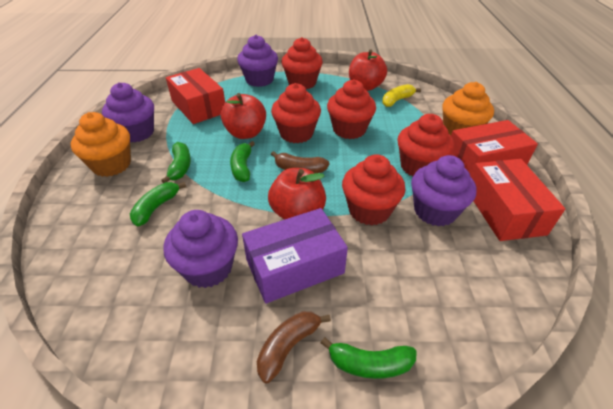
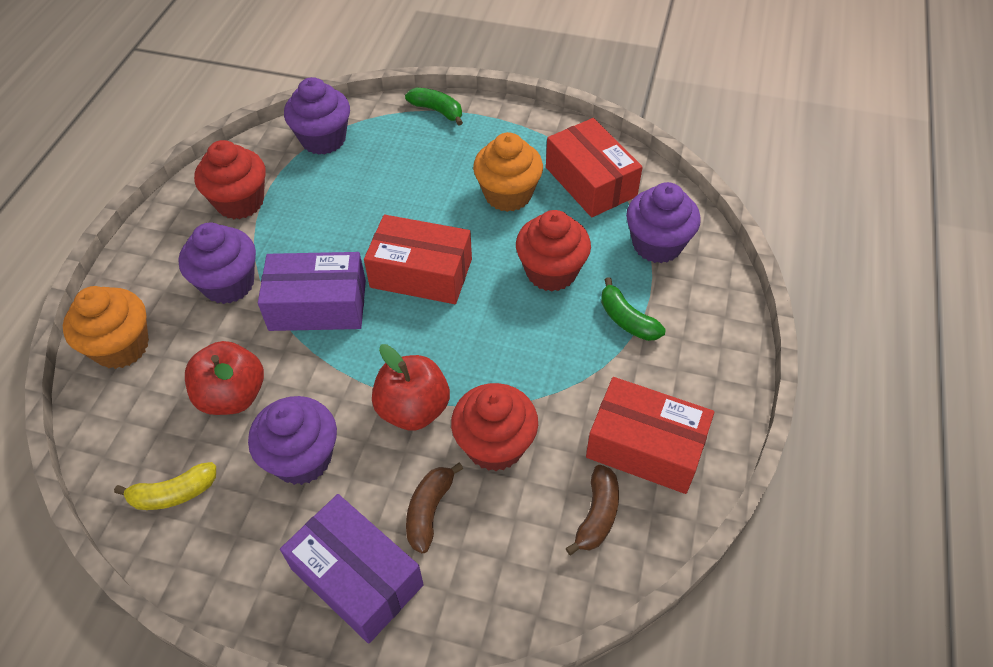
green banana: [130,182,186,226] [161,142,191,183] [230,141,255,182] [321,337,417,379] = 4 -> [405,88,463,126] [601,277,666,341] = 2
purple box: [242,208,348,304] = 1 -> [258,252,366,331] [280,494,424,644] = 2
red apple: [221,93,266,139] [268,168,326,220] [349,49,387,91] = 3 -> [185,341,264,415] [372,344,450,431] = 2
red cupcake: [271,83,321,143] [282,37,323,90] [327,79,376,139] [342,154,405,226] [397,114,454,176] = 5 -> [194,140,266,219] [451,383,538,471] [516,210,591,291] = 3

